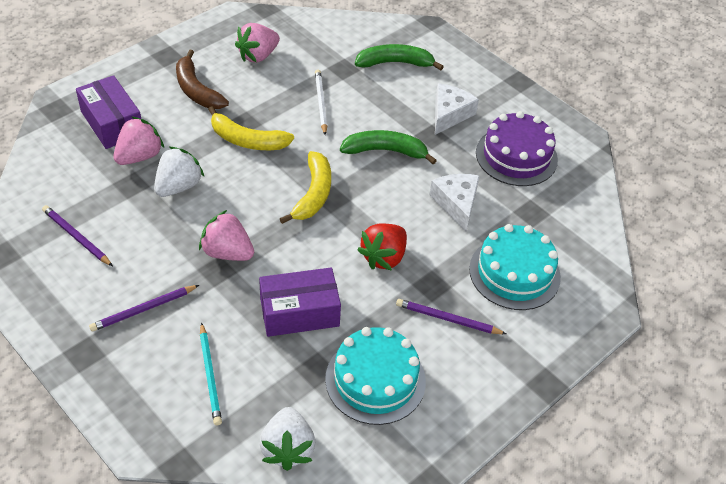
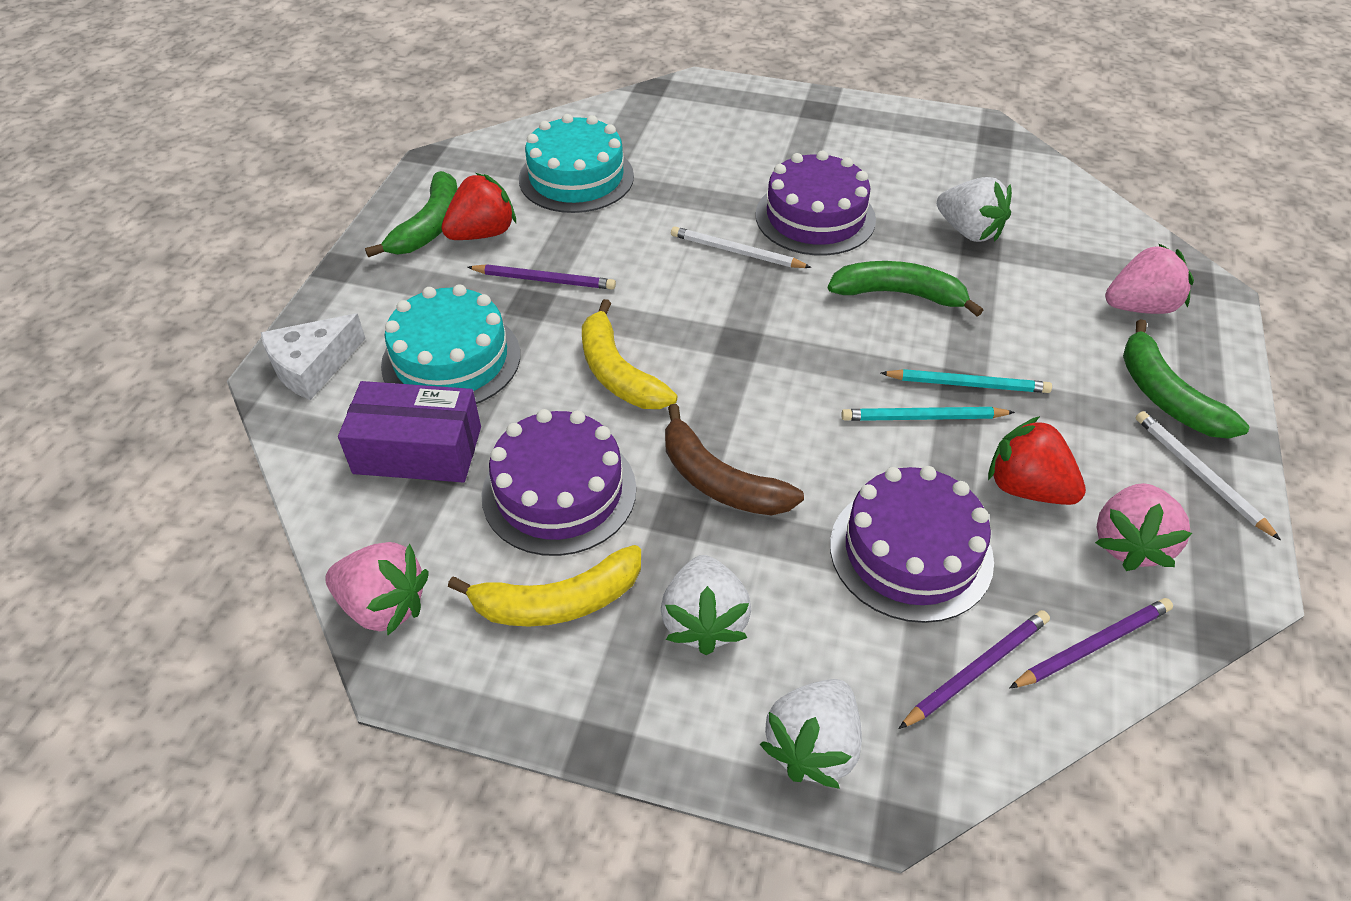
green banana: [340,130,437,164] [355,44,444,70] = 2 -> [365,171,458,257] [828,261,983,317] [1123,319,1249,439] = 3
purple box: [76,75,141,149] [259,268,341,337] = 2 -> [338,381,481,482] = 1
purple cake: [476,111,558,186] = 1 -> [481,409,636,556] [756,151,876,255] [830,466,994,623] = 3
red strawberry: [357,223,407,271] = 1 -> [441,173,516,240] [988,416,1086,505] = 2
turquoise pencil: [200,322,222,426] = 1 -> [841,407,1015,421] [881,369,1052,393] = 2
white cheese: [430,174,479,232] [435,83,479,135] = 2 -> [261,313,366,400] = 1
white pencil: [315,70,327,135] = 1 -> [671,226,811,268] [1136,411,1281,540] = 2
white strawberry: [154,146,205,197] [259,407,315,471] = 2 -> [661,555,751,655] [760,679,862,789] [937,177,1012,242] = 3

